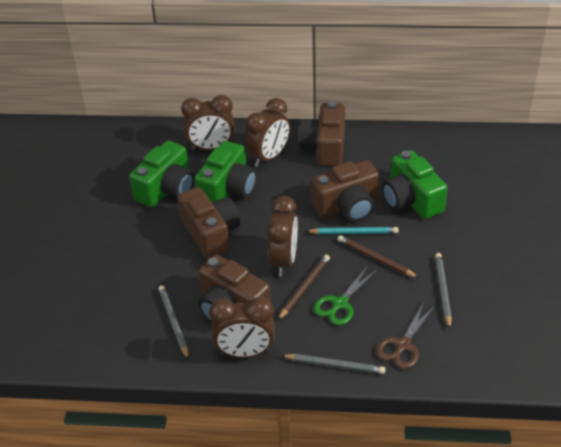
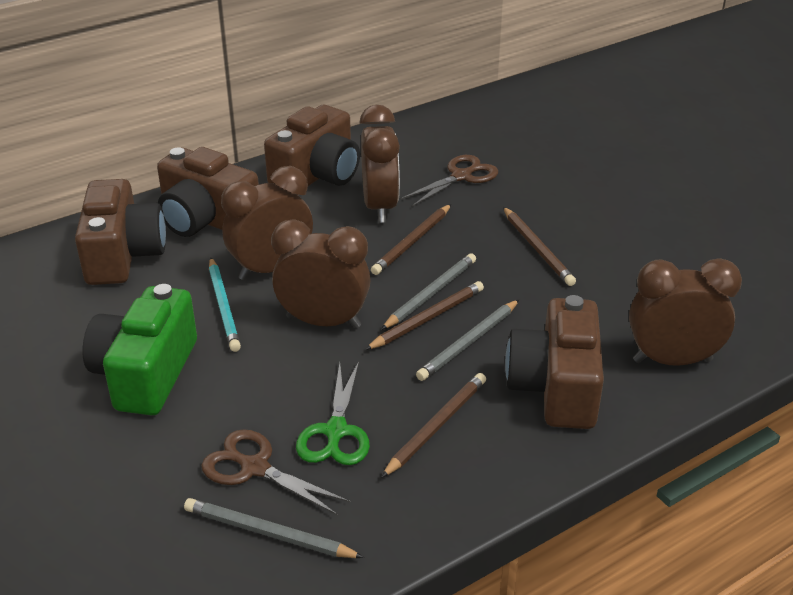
brown pencil: [278,255,330,320] [338,235,419,278] = 2 -> [365,281,484,350] [371,204,451,275] [381,373,486,478] [503,207,576,286] = 4
brown scissors: [376,303,434,369] = 1 -> [201,429,351,516] [401,155,498,207] = 2
green camera: [129,141,194,207] [195,141,256,202] [382,150,448,219] = 3 -> [82,284,197,415] = 1

